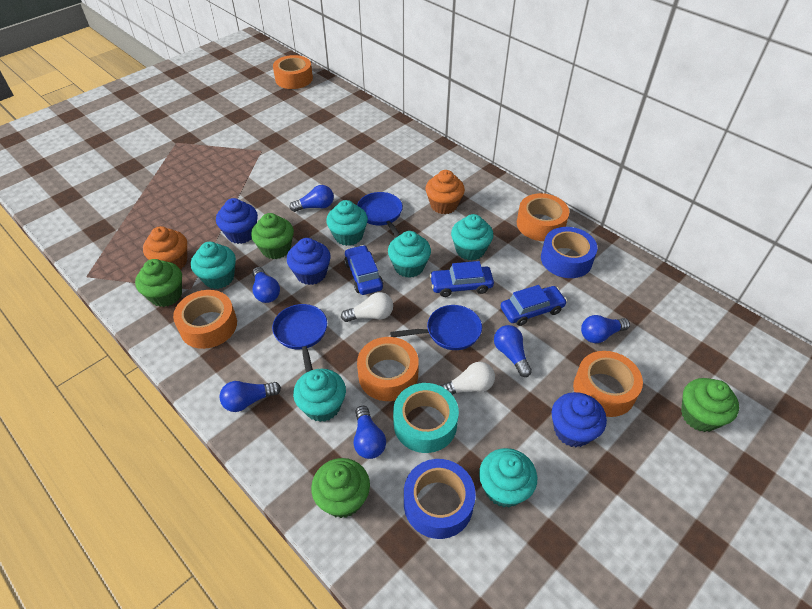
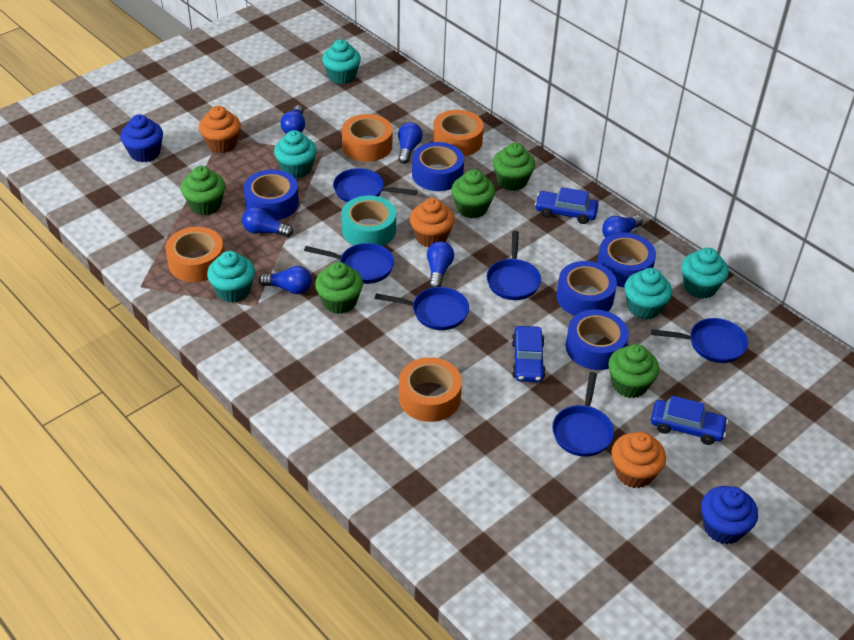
blue cupcake: [216,198,258,244] [287,238,331,285] [552,392,607,447] = 3 -> [120,114,163,162] [701,486,758,544] = 2
blue pan: [272,304,327,373] [357,192,403,237] [390,305,482,350] = 3 -> [304,243,394,284] [333,168,417,202] [375,287,469,330] [487,231,541,300] [552,372,614,457] [651,318,748,363] = 6
blue tape: [404,459,476,539] [541,227,597,278] = 2 -> [244,170,299,220] [412,142,464,191] [556,261,617,316] [566,310,629,370] [597,233,656,287] = 5
green cupcake: [135,259,182,307] [251,213,294,259] [311,458,370,518] [681,378,739,432] = 4 -> [181,166,225,215] [315,262,363,314] [451,169,495,218] [493,143,535,191] [608,344,659,398] = 5
orange cupcake: [143,226,187,269] [425,170,465,214] = 2 -> [199,106,241,153] [410,198,455,248] [612,432,666,488] = 3
orange tape: [173,290,237,349] [273,55,313,89] [357,337,419,401] [517,193,569,241] [573,351,643,417] = 5 -> [165,227,224,282] [342,114,392,162] [399,357,462,422] [433,110,484,156] = 4
turquoise cupcake: [191,242,236,289] [293,369,346,422] [326,200,368,246] [388,231,431,278] [451,214,493,260] [479,448,537,507] = 6 -> [207,251,255,303] [274,130,317,178] [322,39,361,84] [624,268,672,320] [681,248,729,299] = 5
white light bulb: [341,292,393,322] [440,362,495,395] = 2 -> none = 0

